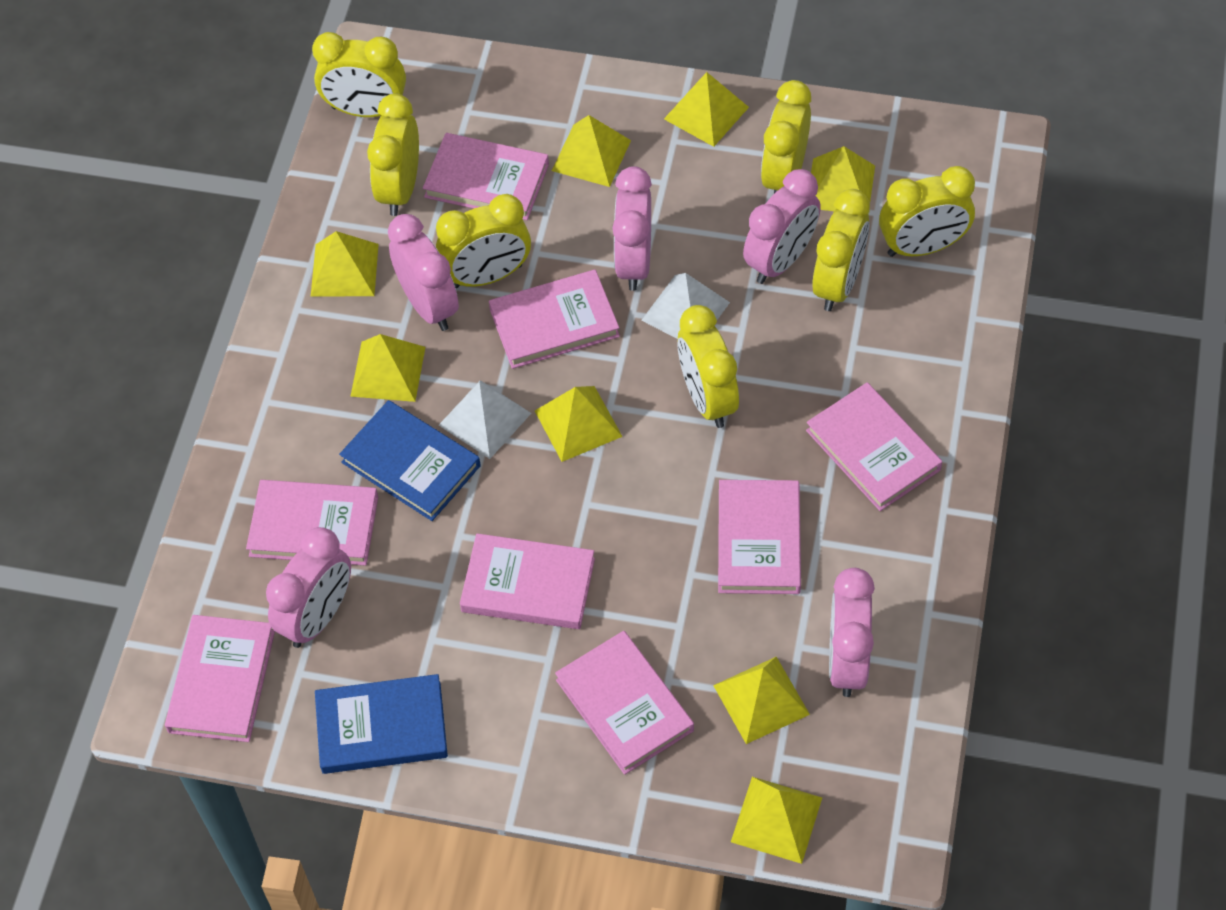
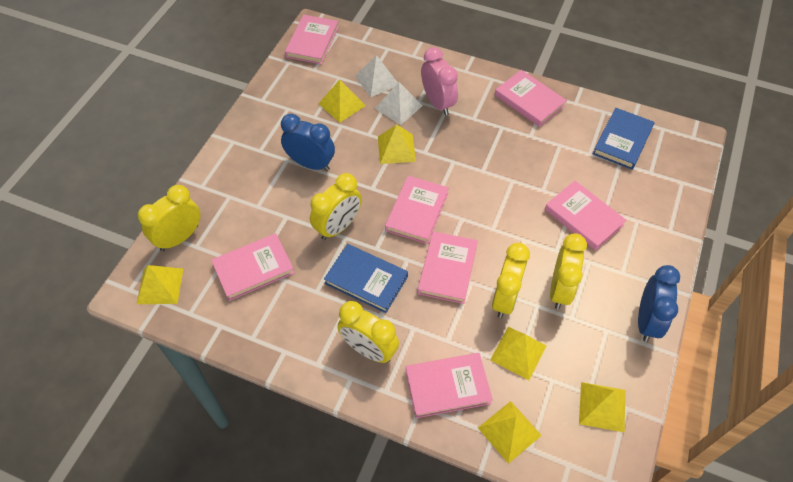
blue clock: none = 0 -> [281,114,335,171] [638,265,680,342] = 2
pink book: [165,615,275,742] [246,480,378,566] [423,133,549,220] [460,533,595,629] [489,270,620,369] [555,631,694,775] [718,480,801,594] [806,382,942,511] = 8 -> [211,233,294,301] [285,15,339,65] [385,176,449,244] [406,353,493,418] [418,231,478,304] [495,70,567,127] [545,181,626,251] = 7
pink clock: [266,527,351,648] [388,214,459,331] [613,166,652,291] [743,169,821,284] [829,568,875,697] = 5 -> [421,47,458,116] = 1
yellow clock: [312,32,406,117] [367,93,419,216] [436,194,531,288] [677,305,739,428] [761,80,811,194] [812,189,870,311] [879,166,975,257] = 7 -> [138,185,200,251] [310,173,362,240] [337,301,399,363] [492,243,530,318] [550,233,587,309] = 5
yellow pyramid: [311,231,379,297] [350,334,425,402] [535,386,623,462] [552,115,631,187] [664,72,749,147] [713,657,810,744] [731,777,822,864] [811,146,875,211] = 8 -> [137,265,183,304] [318,79,366,123] [378,124,416,164] [478,401,542,464] [490,327,546,380] [579,382,625,433] = 6

